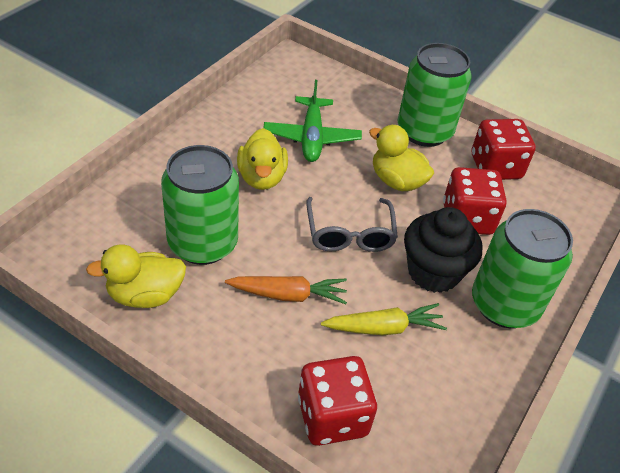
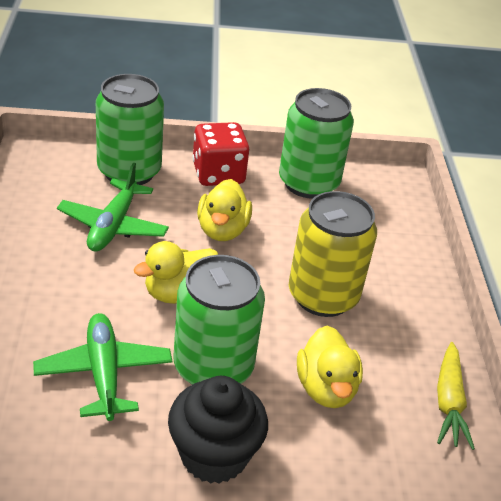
green plane: [263,80,362,162] = 1 -> [33,313,172,421] [57,163,169,252] = 2
grey glasses: [306,197,398,252] = 1 -> none = 0
orange carrot: [225,276,347,304] = 1 -> none = 0
red dice: [298,356,377,446] [443,167,506,235] [472,119,536,180] = 3 -> [192,122,249,186] = 1
yellow can: none = 0 -> [289,191,377,317] = 1

